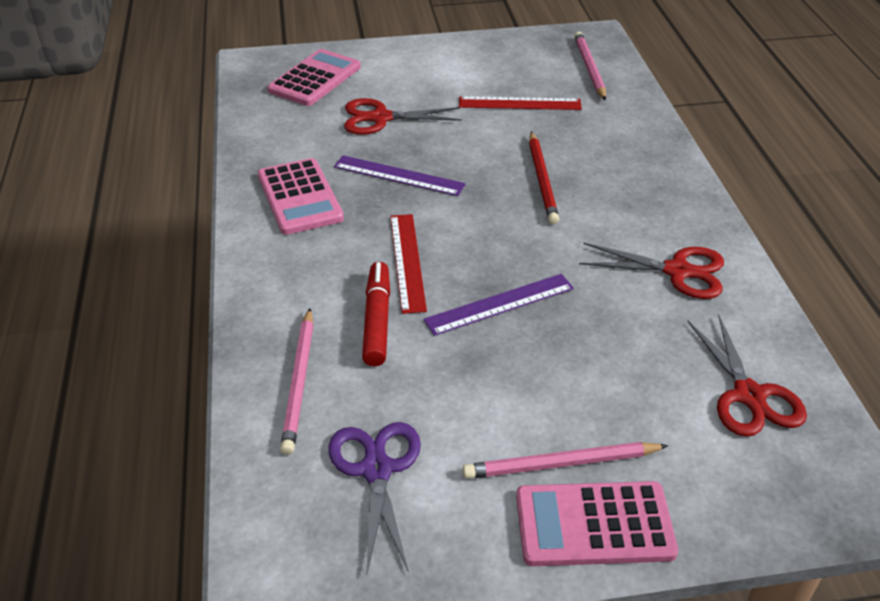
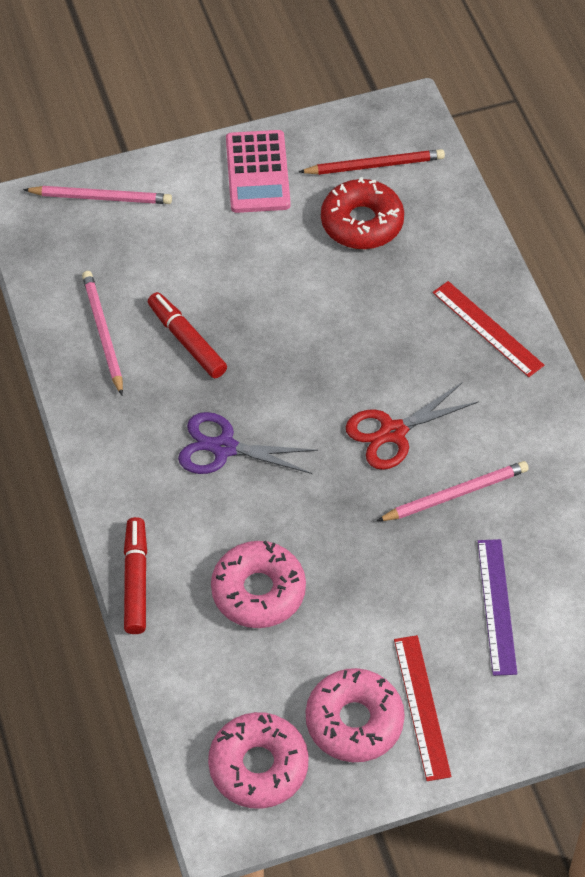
pink calculator: [258,158,344,235] [268,49,361,106] [516,481,678,566] = 3 -> [226,130,291,213] = 1
pink donut: none = 0 -> [208,712,309,809] [211,541,306,628] [306,668,405,762] = 3
purple ruler: [334,155,466,196] [424,274,574,336] = 2 -> [478,539,517,676] = 1
red donut: none = 0 -> [321,177,404,249] = 1
red marker: [362,262,390,366] = 1 -> [124,517,147,634] [148,292,227,379] = 2
red scissors: [344,98,462,135] [579,243,724,299] [688,314,807,437] = 3 -> [346,382,479,470] = 1

